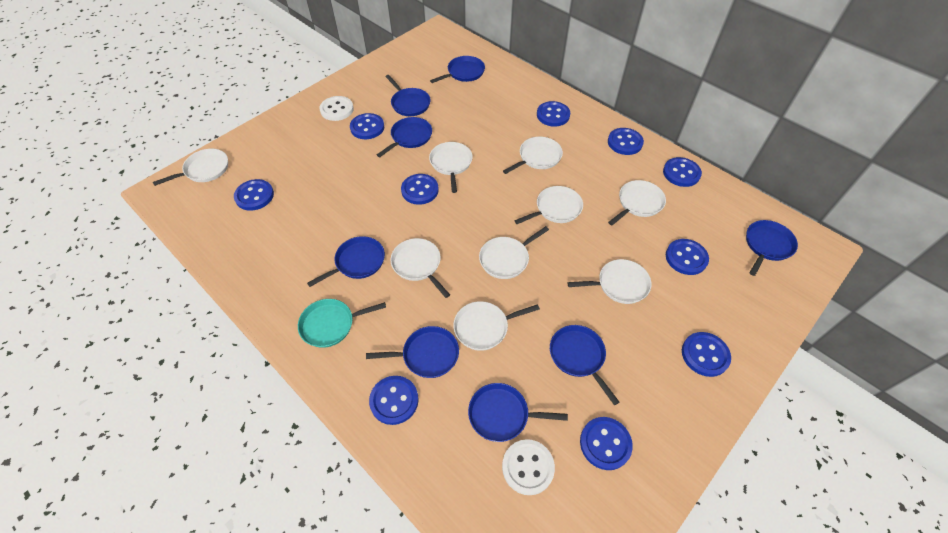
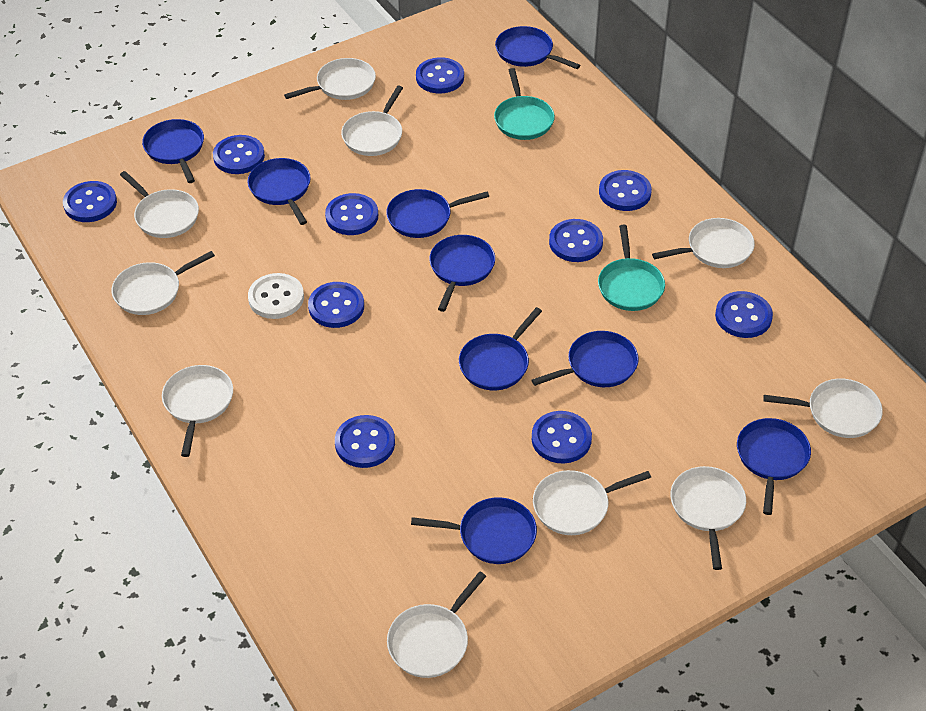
blue pan: [307,236,385,287] [366,326,459,378] [377,117,432,157] [385,75,431,116] [430,56,485,83] [468,383,568,442] [550,325,619,405] [746,220,798,276] = 8 -> [142,119,204,183] [247,158,311,225] [386,189,489,238] [411,497,537,564] [429,235,495,312] [459,307,542,390] [495,26,580,69] [531,331,639,387] [737,418,811,515] = 9
turquoise pan: [298,299,386,348] = 1 -> [494,68,555,140] [598,225,665,311] = 2
white button: [320,96,354,121] [502,439,555,495] = 2 -> [248,273,304,319] = 1
white pan: [153,149,228,186] [390,238,450,298] [429,142,473,193] [453,301,540,351] [479,226,549,279] [503,137,563,174] [514,186,583,224] [568,259,652,304] [608,180,666,225] = 9 -> [112,251,215,315] [120,171,199,238] [162,365,233,457] [284,58,376,100] [341,86,403,156] [387,571,486,678] [533,470,651,535] [652,218,755,268] [670,466,746,570] [763,379,883,438] = 10

